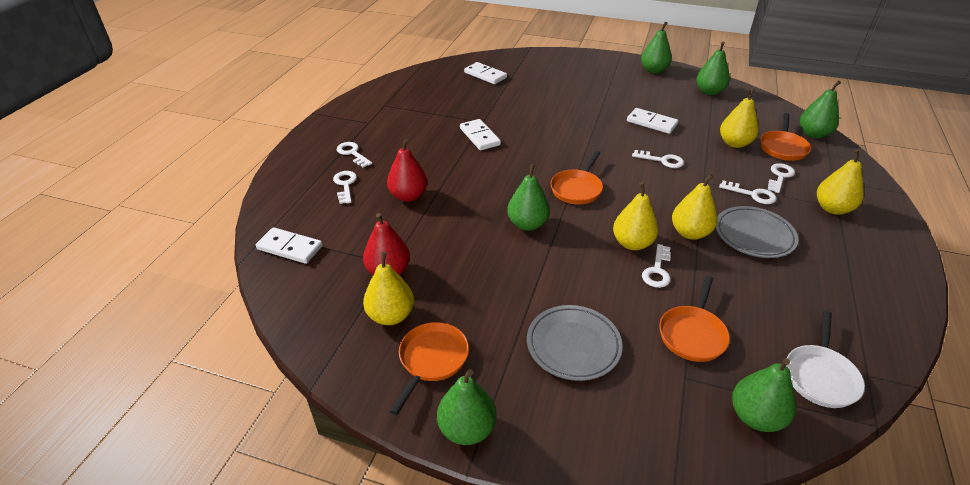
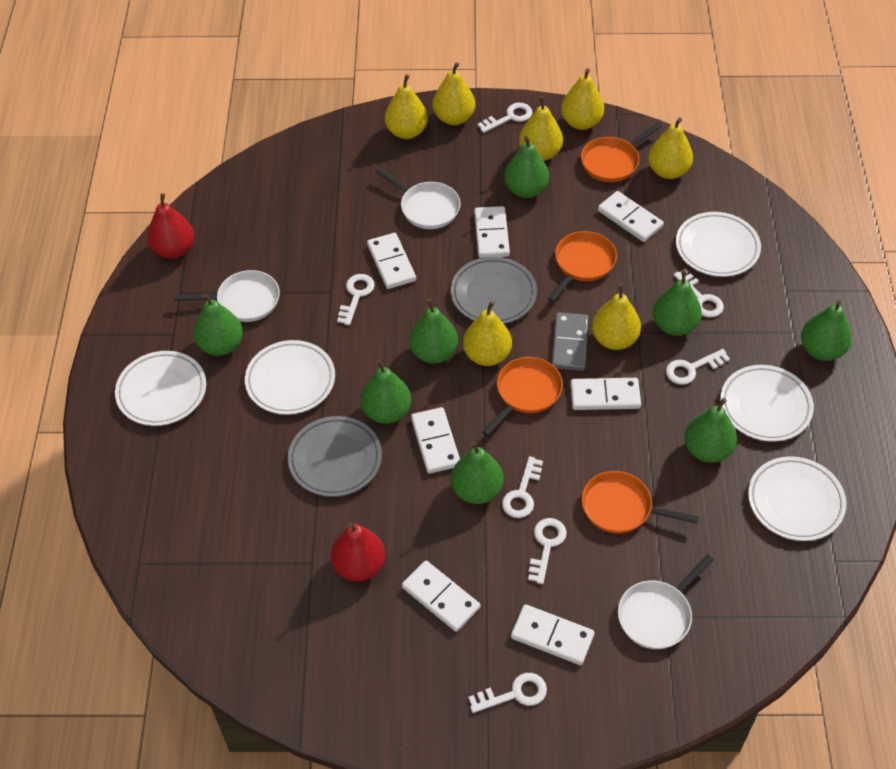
green pear: [437,369,497,445] [507,164,550,231] [641,22,672,74] [696,42,730,95] [732,358,796,432] [800,80,841,138] = 6 -> [194,293,243,356] [361,359,411,424] [409,298,458,364] [451,441,504,504] [504,136,549,198] [653,270,702,336] [684,398,737,463] [801,300,852,361] = 8
grey domino: none = 0 -> [552,312,589,371] = 1
white domino: [256,227,323,264] [460,119,501,150] [464,62,507,84] [627,108,678,134] = 4 -> [367,233,416,289] [402,561,480,632] [411,407,460,474] [474,206,510,258] [511,604,595,665] [570,378,641,410] [598,191,664,242] = 7
white key: [333,171,357,204] [337,142,372,167] [632,150,684,168] [642,244,671,288] [719,180,777,204] [768,163,795,193] = 6 -> [337,274,375,325] [469,673,547,713] [478,103,532,133] [502,456,543,518] [528,518,567,584] [666,349,730,385] [674,269,724,318] = 7
white pan: [786,311,865,408] = 1 -> [174,270,280,322] [375,167,461,229] [618,554,714,649] = 3
white plate: none = 0 -> [115,351,206,426] [245,340,335,415] [676,212,761,277] [720,365,814,442] [748,456,846,541] = 5
yellow pear: [363,252,414,325] [613,182,658,250] [672,174,717,240] [720,88,758,148] [817,149,864,215] = 5 -> [385,74,428,139] [433,62,475,125] [463,301,512,366] [519,96,563,161] [561,68,604,130] [592,284,641,350] [648,118,693,179] = 7

